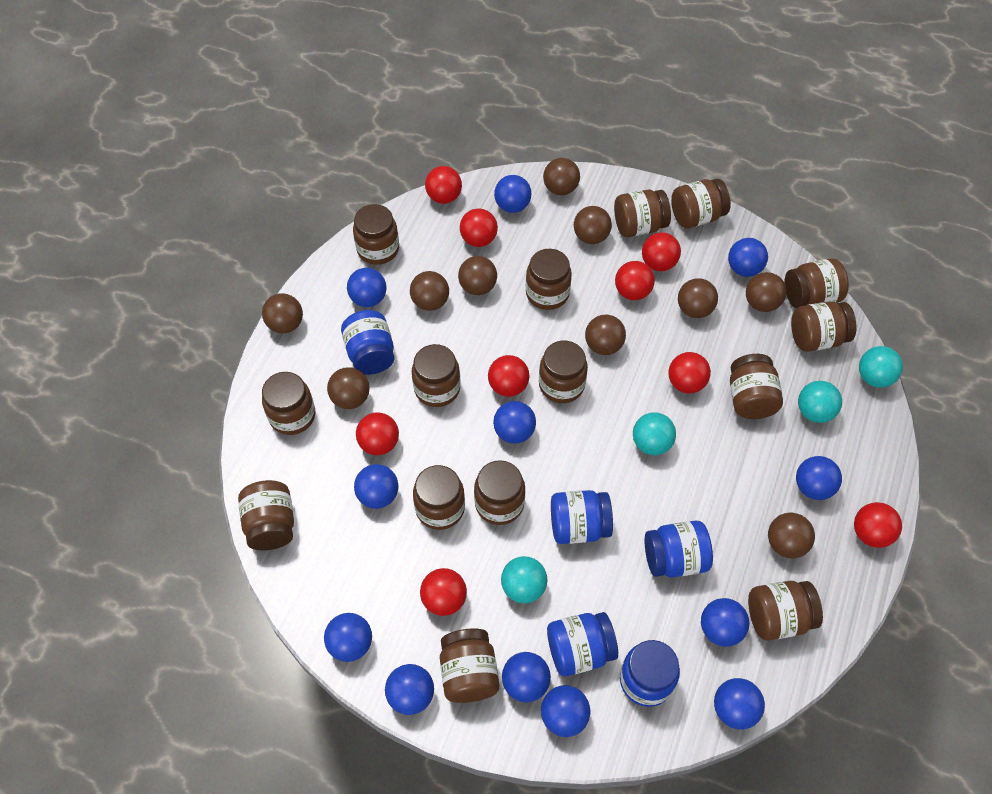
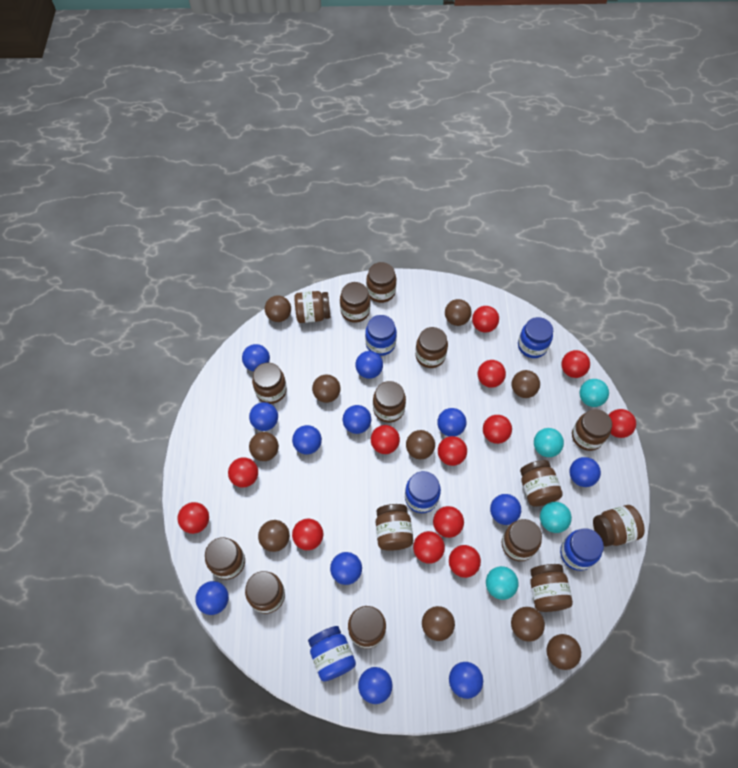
red ball: [356,412,399,455] [420,568,467,616] [425,166,462,204] [460,208,498,247] [488,355,530,397] [615,261,655,300] [642,232,681,271] [668,352,711,393] [854,502,902,548] = 9 -> [177,502,209,534] [228,457,258,488] [292,518,323,550] [371,425,400,454] [413,531,445,564] [433,506,464,538] [438,436,467,466] [449,545,481,578] [472,306,499,333] [478,360,506,388] [483,415,512,444] [561,350,590,378] [609,409,636,438] = 13

